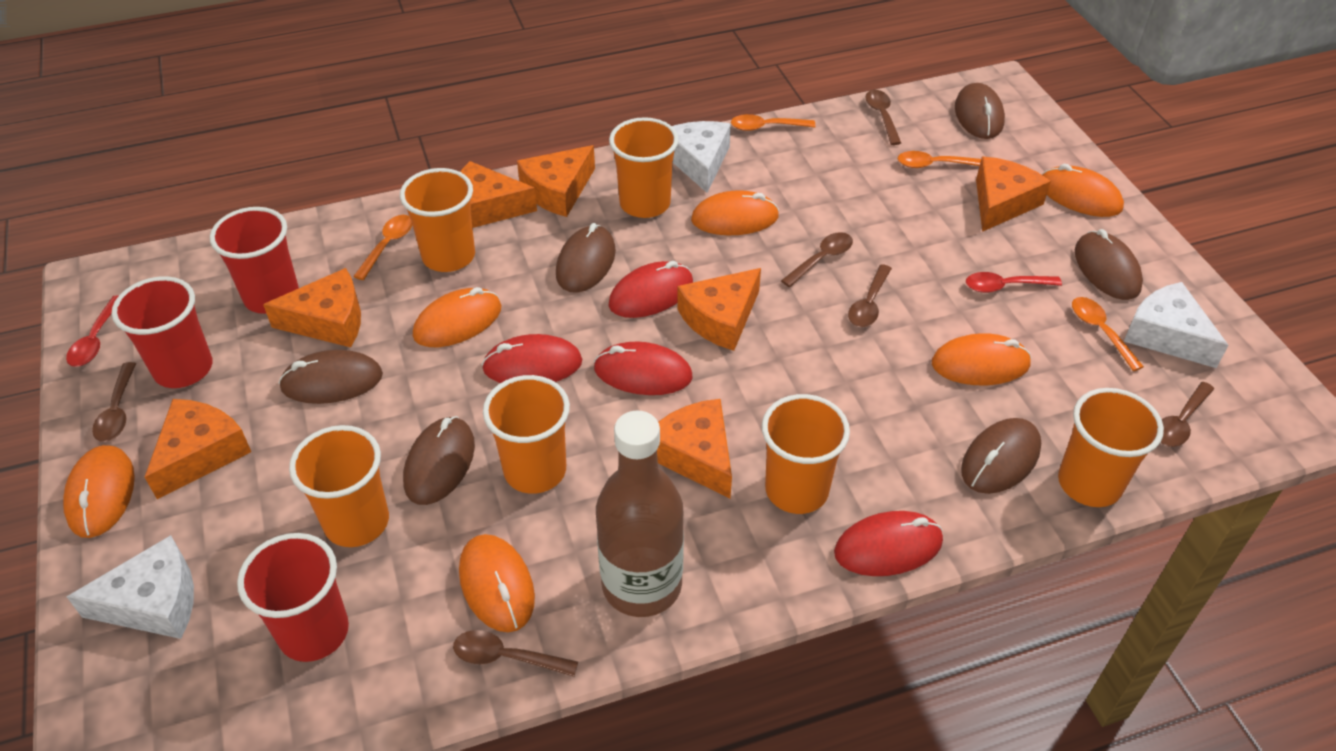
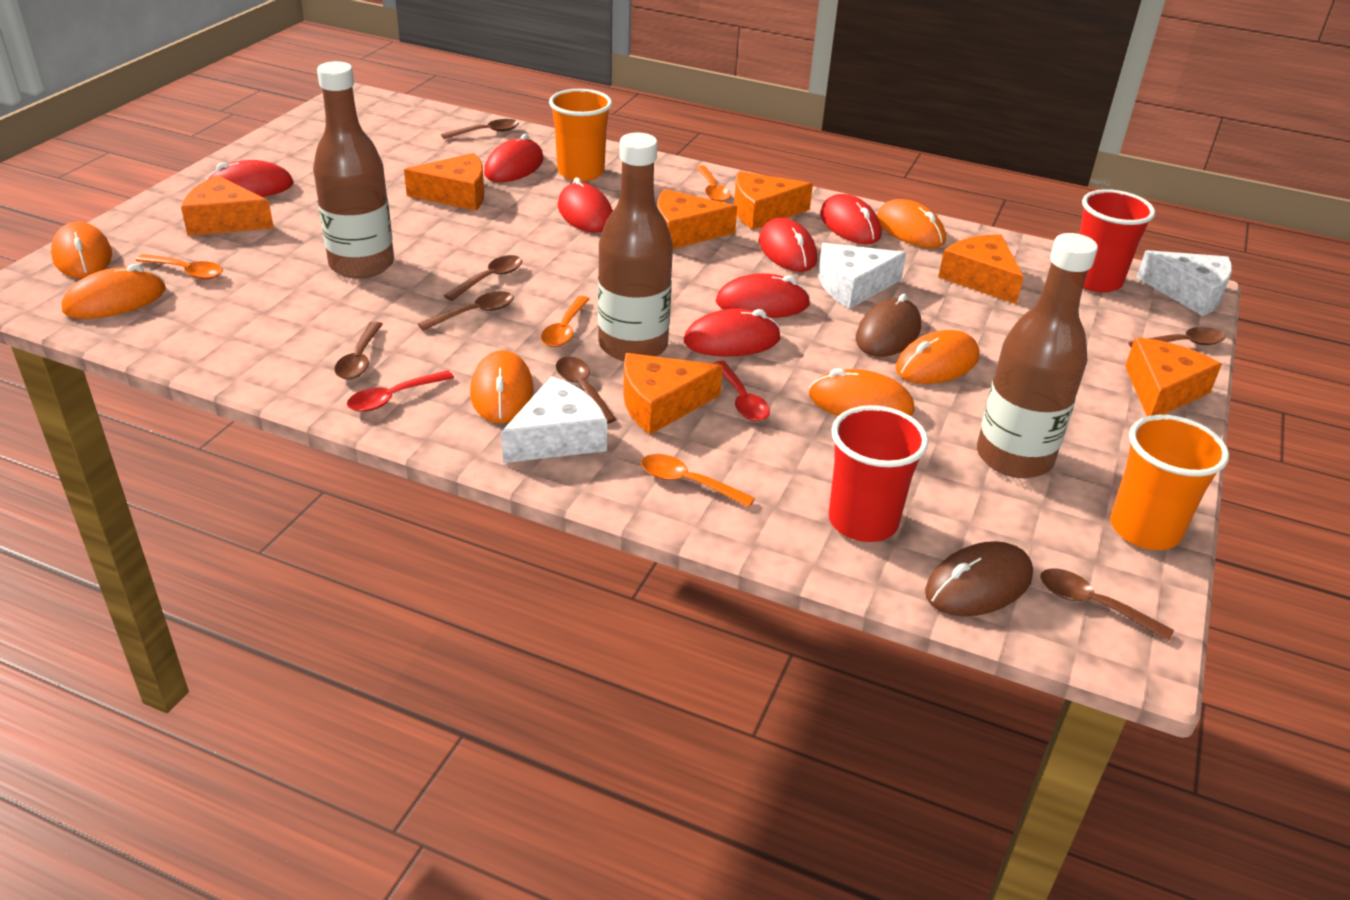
brown bottle: [596,410,684,617] = 1 -> [313,61,394,279] [598,133,673,361] [977,233,1098,478] = 3
brown mouse: [278,350,383,404] [403,416,475,505] [556,223,616,293] [955,83,1005,139] [961,418,1041,494] [1075,229,1143,300] = 6 -> [856,294,921,357] [925,541,1033,616] = 2
brown spoon: [92,362,136,442] [453,630,578,677] [781,232,853,287] [848,264,892,327] [865,90,901,145] [1161,382,1214,447] = 6 -> [334,321,383,380] [418,291,514,331] [441,119,519,139] [444,255,522,301] [556,357,616,424] [1040,569,1174,641] [1129,327,1225,348] = 7
orange cup: [289,425,389,547] [400,168,475,272] [483,375,570,494] [609,117,679,218] [762,394,850,514] [1058,388,1164,507] = 6 -> [549,89,612,181] [1110,415,1229,550] = 2
red cup: [112,276,212,388] [210,207,299,314] [237,533,349,662] = 3 -> [829,405,929,542] [1079,189,1155,293] = 2
red mouse: [482,334,582,383] [594,342,693,395] [609,261,693,318] [834,511,943,576] = 4 -> [206,160,293,197] [484,134,544,182] [558,177,613,233] [684,309,781,357] [716,273,811,318] [759,218,817,272] [820,194,881,244] = 7

